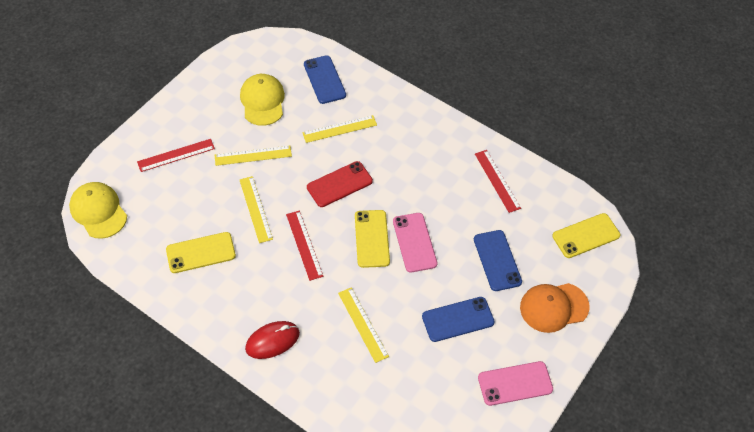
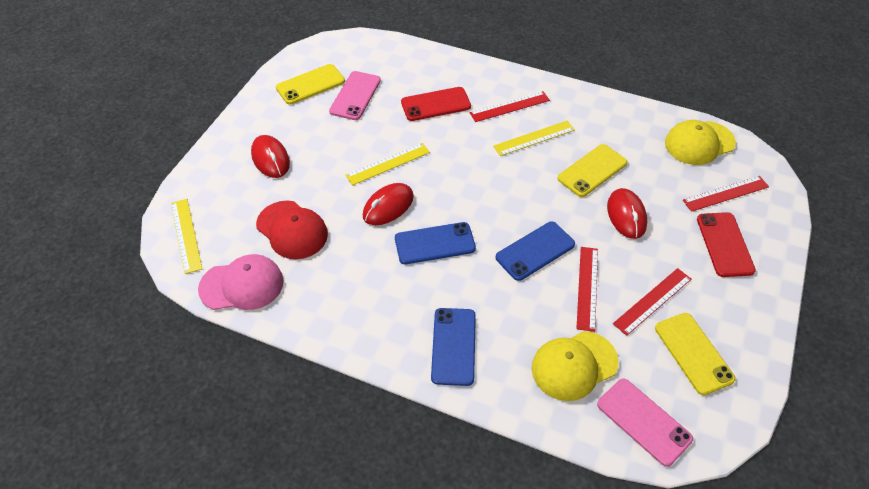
orange cap: [520,283,590,333] = 1 -> none = 0
pink cap: none = 0 -> [198,254,284,310] = 1
red cap: none = 0 -> [256,201,328,259] = 1
red mouse: [245,321,300,359] = 1 -> [251,135,290,178] [363,183,414,225] [607,188,647,239] = 3
red phone: [307,161,373,207] = 1 -> [401,87,471,121] [697,212,756,277] = 2
red ruler: [137,139,215,172] [286,211,324,281] [475,150,521,213] = 3 -> [470,91,550,122] [576,247,598,332] [613,268,691,336] [683,176,769,212] = 4
yellow ruler: [215,146,292,166] [240,176,273,243] [302,115,377,143] [338,287,389,363] = 4 -> [171,199,202,274] [345,143,430,185] [493,121,575,156] = 3

